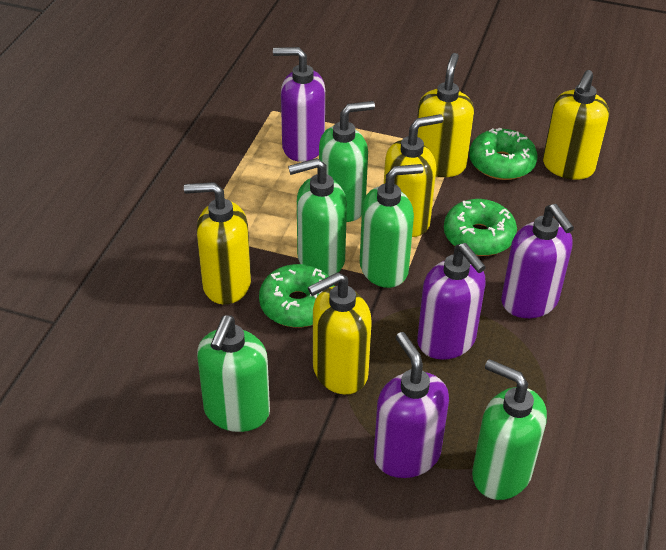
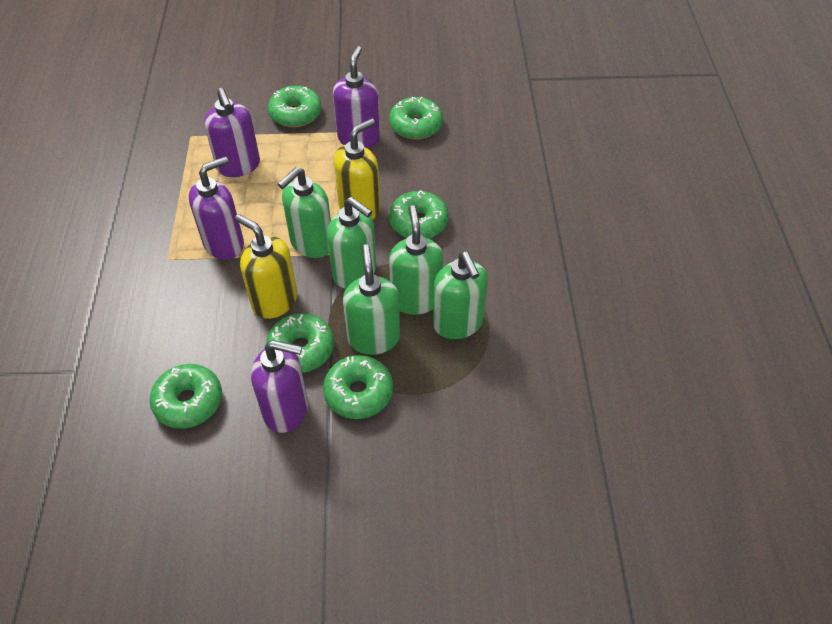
green donut: [259,264,335,327] [444,199,517,256] [469,128,537,180] = 3 -> [150,364,222,429] [266,313,334,373] [268,86,322,127] [323,355,393,419] [389,97,443,139] [389,190,449,239] = 6
yellow soap dispenser: [184,182,251,304] [308,272,372,394] [384,114,443,237] [417,53,474,177] [543,70,609,179] = 5 -> [235,214,298,319] [334,118,380,219] = 2

